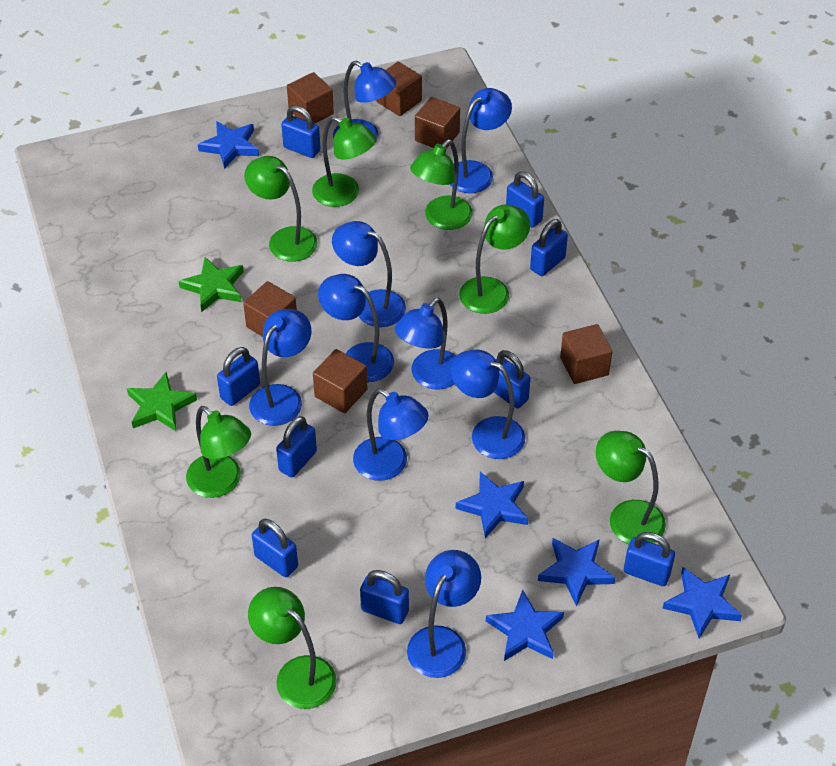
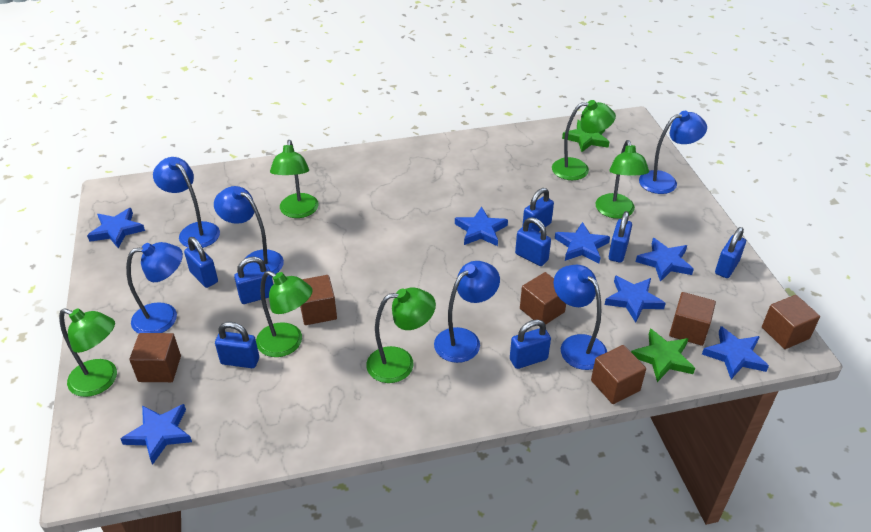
blue lamp: [249,309,311,426] [318,274,394,382] [332,221,406,327] [333,61,396,141] [353,389,429,481] [395,298,456,389] [407,550,481,678] [449,88,512,193] [451,349,525,459] = 9 -> [126,242,183,334] [153,157,220,248] [214,186,284,274] [434,261,500,363] [554,265,607,370] [639,111,707,194] = 6
blue padlock: [217,347,260,406] [252,519,298,577] [276,416,317,477] [281,105,321,158] [360,570,409,624] [494,350,531,408] [506,171,544,227] [530,219,568,276] [624,532,675,586] = 9 -> [184,237,218,288] [215,322,259,368] [234,257,273,304] [510,319,551,369] [515,217,551,266] [522,188,554,232] [609,211,632,263] [715,227,746,278] = 8
blue star: [198,121,259,169] [456,472,528,538] [486,589,564,661] [538,538,615,606] [662,567,742,638] = 5 -> [87,208,145,248] [120,404,192,465] [455,207,508,246] [555,222,610,263] [605,276,666,322] [636,238,694,282] [702,326,769,379] = 7
green lamp: [186,406,251,498] [244,156,317,262] [248,587,337,709] [312,116,377,207] [410,140,473,230] [459,204,530,314] [596,431,666,544] = 7 -> [59,308,117,397] [256,271,313,357] [270,140,319,218] [366,287,436,383] [552,100,616,180] [596,140,649,219] = 6

